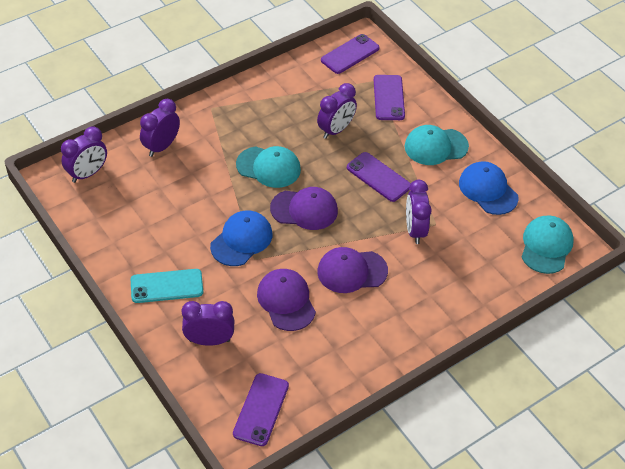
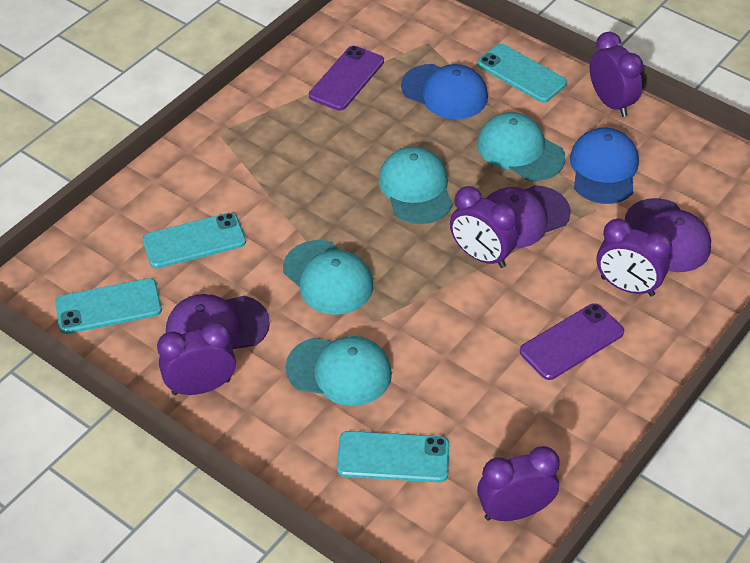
purple phone: [233,373,289,446] [321,34,380,74] [347,152,411,202] [374,75,405,120] = 4 -> [309,46,384,111] [520,303,624,380] = 2
turquoise cap: [236,146,301,188] [405,125,469,165] [521,216,574,274] = 3 -> [283,240,373,315] [286,336,392,406] [378,147,452,224] [477,112,565,181] = 4
turquoise phone: [131,269,203,303] = 1 -> [55,278,162,334] [142,213,246,269] [337,431,449,482] [477,44,567,103] = 4

